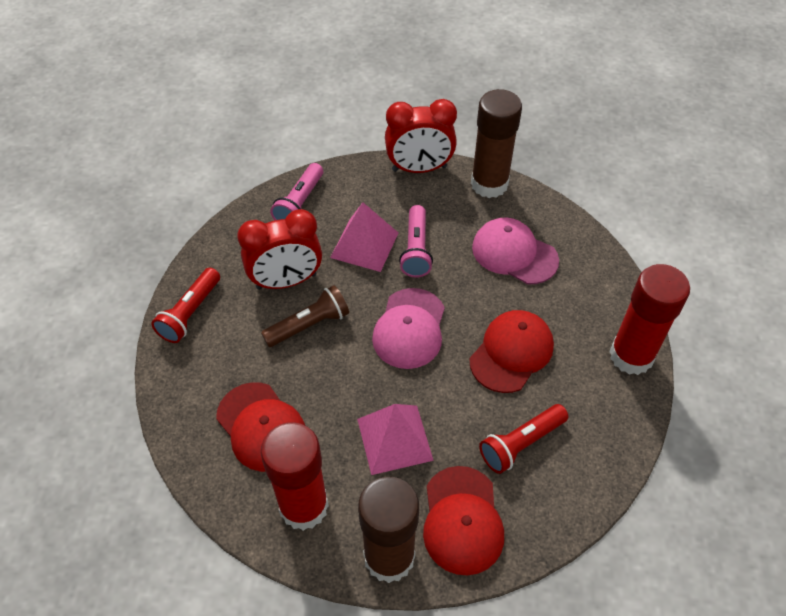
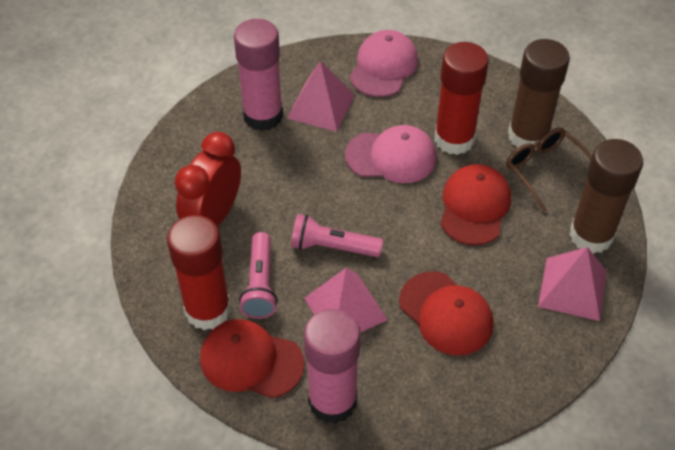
brown flashlight: [261,285,349,347] = 1 -> none = 0
brown glasses: none = 0 -> [506,128,592,212] = 1
pink glue stick: none = 0 -> [234,19,283,131] [304,309,361,424] = 2
pink pyramid: [330,202,398,272] [357,404,434,475] = 2 -> [287,61,355,132] [304,268,387,333] [538,247,607,321] = 3
red clock: [237,209,322,290] [385,99,457,173] = 2 -> [175,132,241,227] = 1
red flashlight: [151,268,220,343] [479,404,568,474] = 2 -> none = 0

